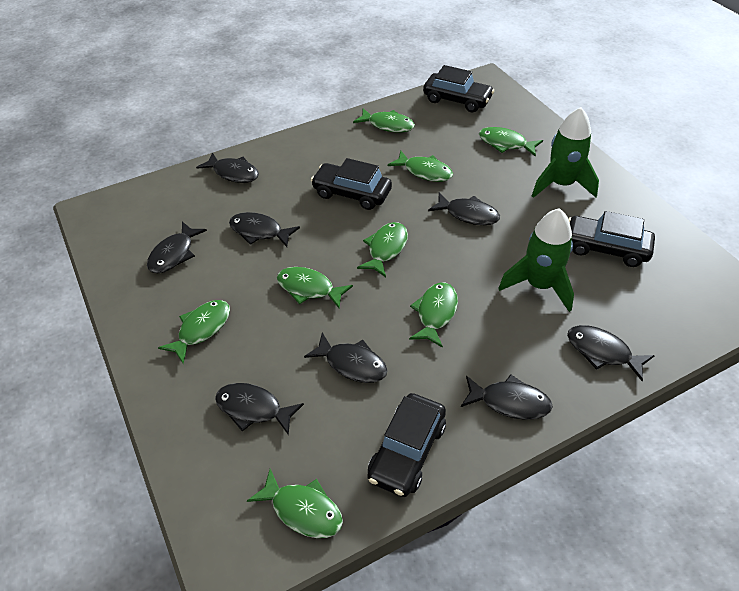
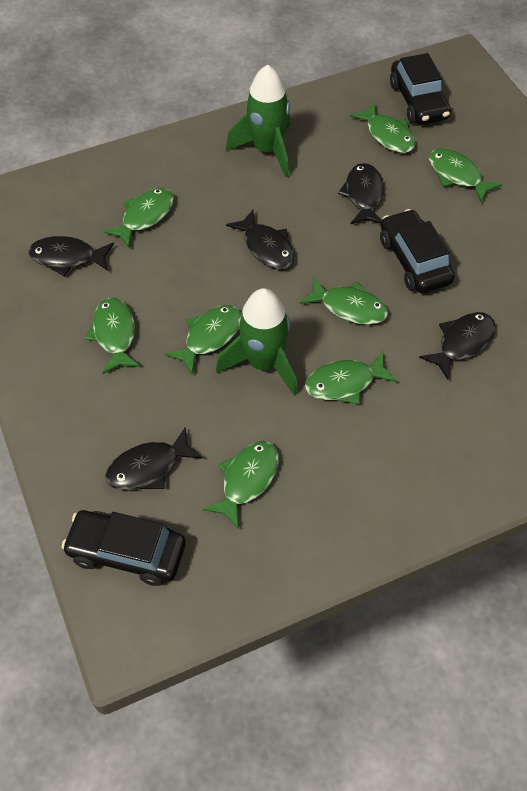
black car: [311,158,392,210] [367,393,446,497] [423,65,494,112] [569,211,655,267] = 4 -> [62,510,186,586] [380,209,455,293] [390,53,451,124] = 3
black fish: [147,222,207,273] [196,152,259,183] [215,383,304,435] [229,212,300,247] [304,333,388,383] [428,193,500,225] [461,374,553,420] [567,325,655,381] = 8 -> [28,236,114,276] [105,428,203,490] [226,210,295,269] [338,163,384,224] [419,312,496,379] = 5

